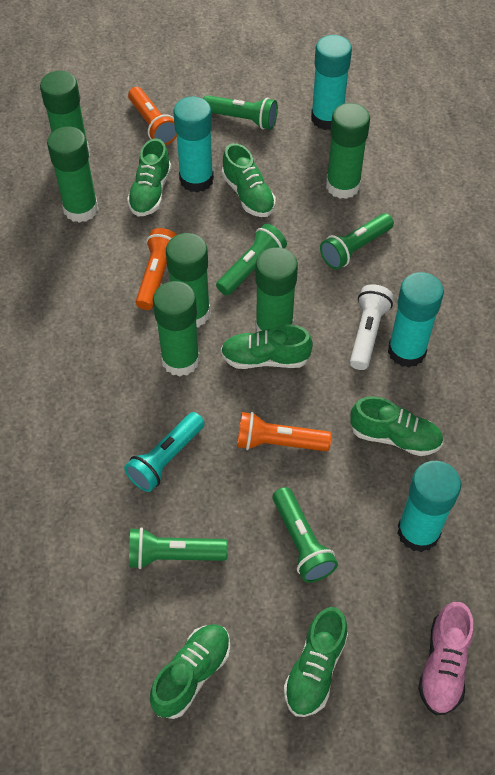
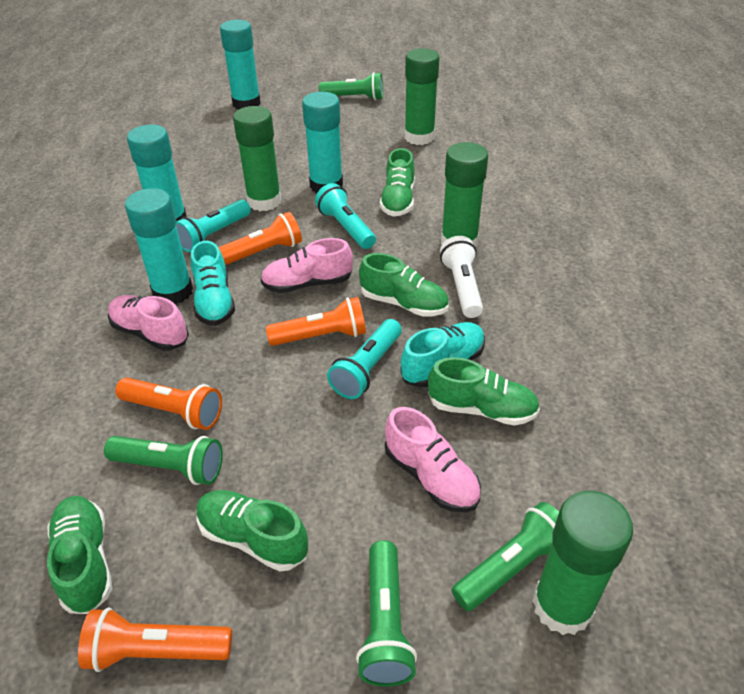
green flashlight: [129,527,228,569] [203,95,278,130] [216,224,287,296] [272,487,338,583] [320,213,394,269] = 5 -> [104,436,223,485] [319,72,383,100] [356,540,417,687] [452,502,559,611] = 4
green glue stick: [40,71,90,155] [47,127,98,223] [153,281,200,376] [166,233,211,328] [255,247,298,332] [326,103,370,199] = 6 -> [233,106,281,211] [405,48,439,145] [441,142,488,247] [532,491,633,635] = 4
green shoe: [127,139,171,217] [150,624,230,719] [221,324,313,369] [222,143,276,217] [284,607,348,717] [350,396,443,456] = 6 -> [47,496,112,614] [196,490,308,572] [359,253,449,317] [380,148,415,217] [428,357,540,426] = 5
orange flashlight: [128,87,177,145] [136,228,177,310] [237,412,331,451] = 3 -> [78,607,232,672] [115,377,222,430] [218,212,302,265] [266,297,366,346] = 4
pink shoe: [418,602,474,715] = 1 -> [108,295,189,351] [260,238,353,293] [385,407,481,512] = 3
turquoise flashlight: [124,412,205,492] = 1 -> [176,199,251,252] [315,183,376,249] [327,319,402,399] = 3
turquoise shoe: none = 0 -> [191,241,235,326] [400,322,485,387] = 2

